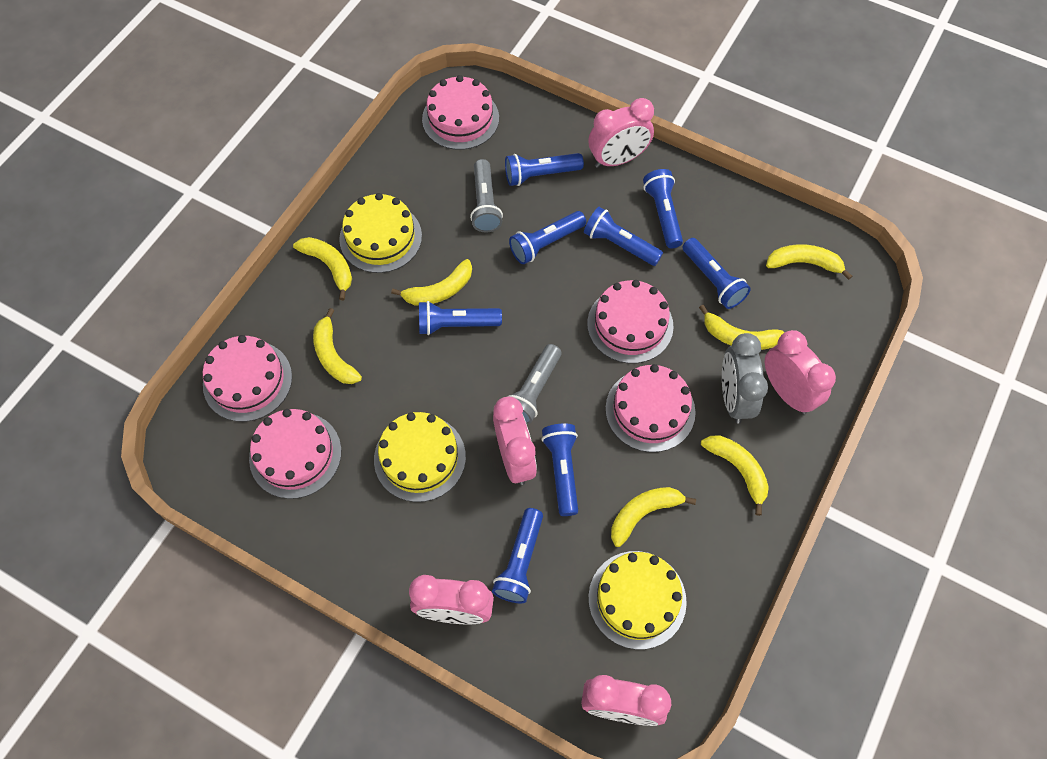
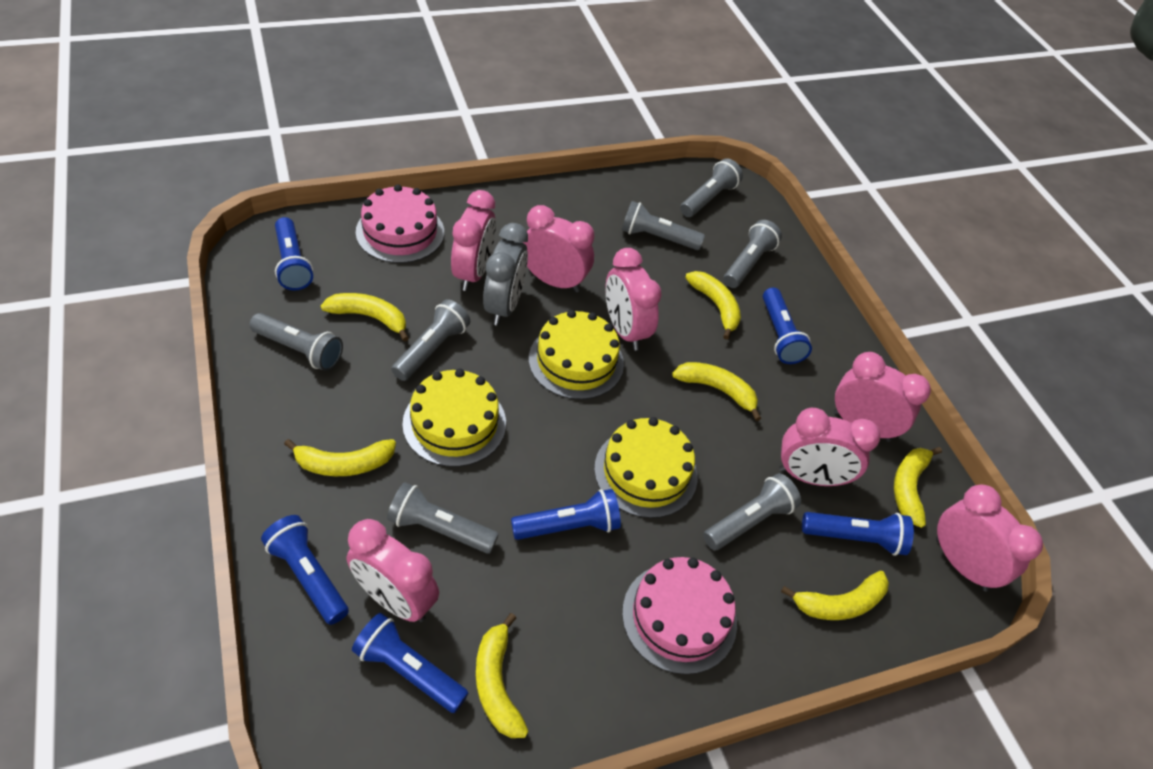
blue flashlight: [419,301,502,335] [492,508,543,603] [505,153,584,186] [509,211,586,264] [541,423,578,516] [584,207,663,266] [643,169,683,248] [682,238,751,309] = 8 -> [261,515,349,625] [275,217,313,291] [352,613,469,713] [511,489,621,540] [763,287,812,364] [802,512,914,556] = 6
grey flashlight: [470,159,503,232] [507,344,561,424] = 2 -> [249,313,343,371] [387,482,499,554] [391,299,470,381] [621,201,705,250] [680,158,743,217] [703,473,801,550] [723,220,782,288] = 7
pink cake: [203,335,292,422] [249,409,341,499] [422,75,499,150] [587,280,674,363] [605,364,696,452] = 5 -> [356,184,444,263] [622,557,737,675] = 2
pink clock: [409,575,494,625] [493,397,537,485] [581,675,671,726] [588,98,654,168] [765,330,836,414] = 5 -> [346,519,439,622] [451,190,496,291] [523,205,594,292] [605,248,662,350] [779,408,880,486] [834,352,931,442] [936,485,1043,591] = 7

